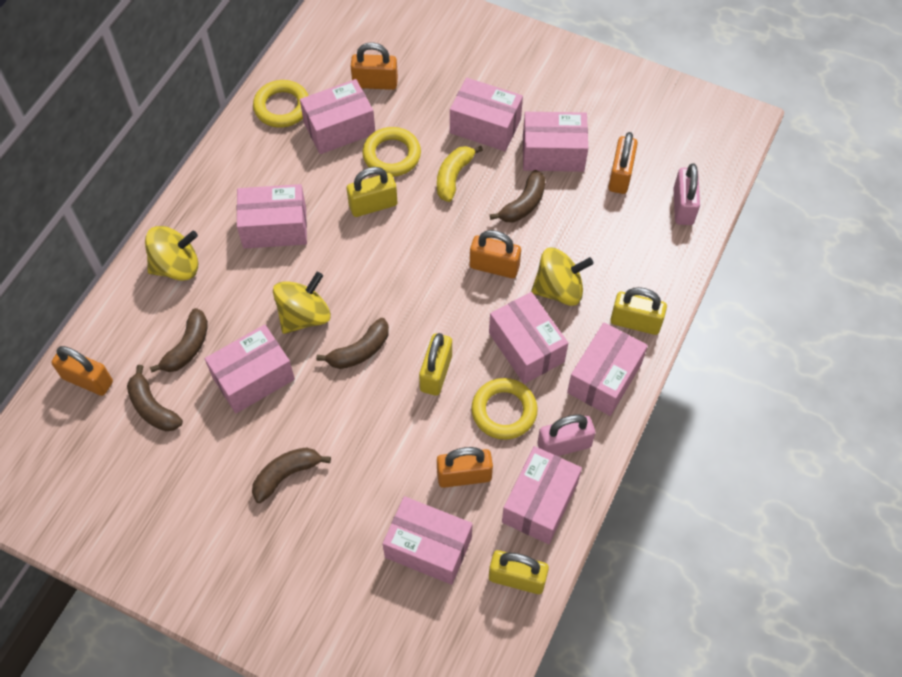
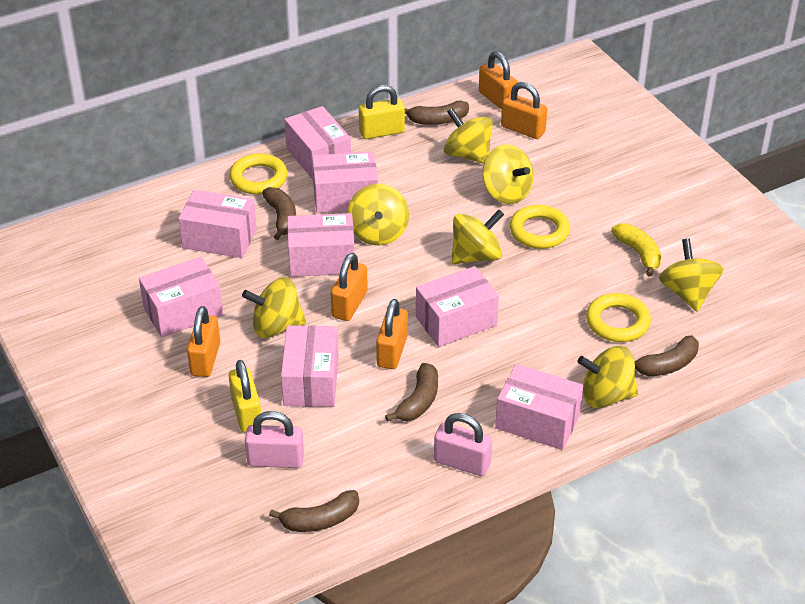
pink box: [205,325,295,413] [237,184,307,249] [300,79,375,154] [382,496,473,585] [450,78,523,151] [489,292,568,384] [502,446,582,544] [523,112,588,172] [567,322,648,416] = 9 -> [139,257,223,337] [178,190,257,258] [281,325,338,407] [284,106,351,180] [287,213,355,277] [312,151,378,213] [416,266,499,347] [495,364,584,450] = 8
yellow padlock: [347,167,397,217] [419,333,452,396] [489,550,549,594] [610,287,667,335] = 4 -> [229,360,262,433] [359,85,405,139] = 2
yellow spinning top: [145,226,198,281] [273,272,331,334] [531,248,594,306] = 3 -> [242,277,306,338] [347,184,409,246] [444,108,493,164] [451,210,504,264] [482,144,534,204] [577,346,638,408] [659,238,724,311] = 7

